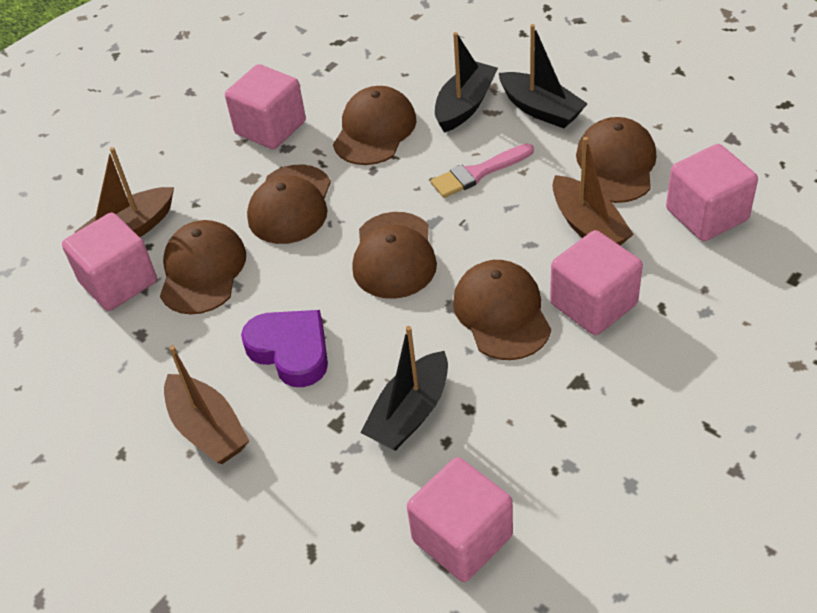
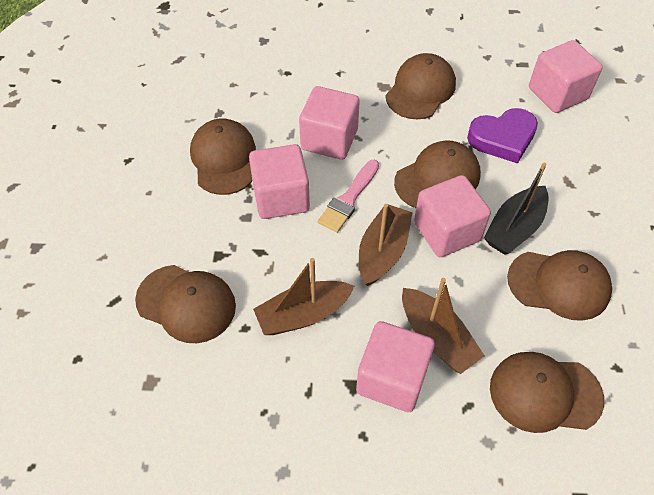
black boat: [361,326,448,451] [435,32,498,133] [499,24,588,128] = 3 -> [484,163,548,255] = 1

